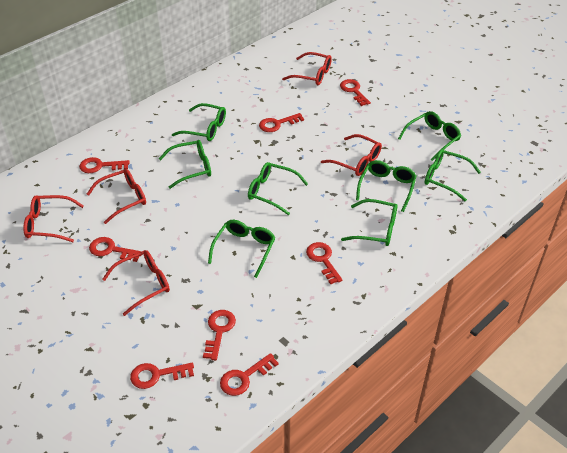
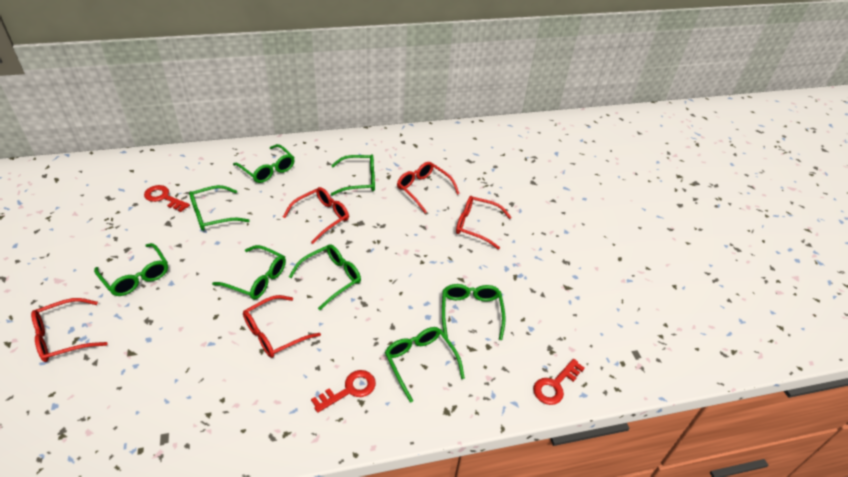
red key: [79,157,129,173] [89,237,142,262] [130,363,194,389] [203,310,236,360] [220,353,279,396] [259,113,304,132] [306,242,342,285] [340,79,371,106] = 8 -> [144,185,190,212] [311,370,376,413] [533,359,585,405] = 3

